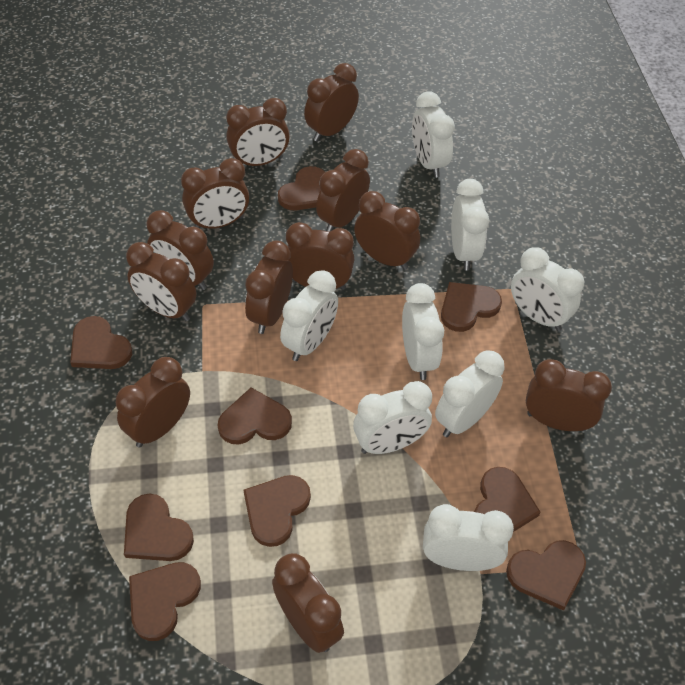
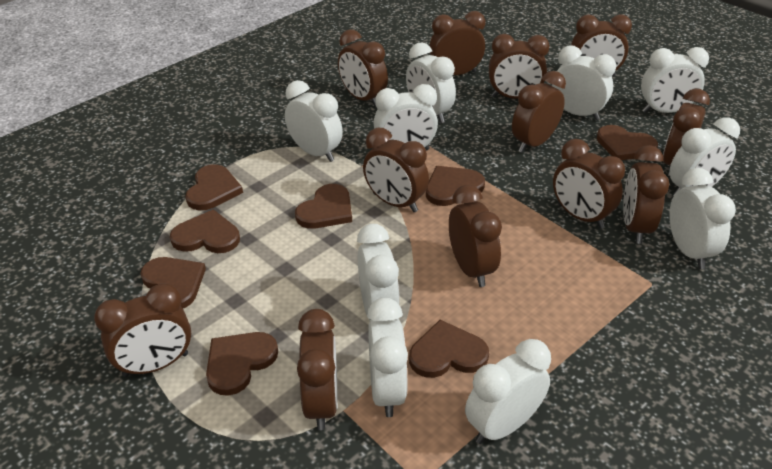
brown heart: [70,316,132,369] [124,494,194,561] [129,562,201,641] [218,388,292,445] [244,475,311,547] [278,166,325,210] [441,282,502,332] [474,467,541,532] [506,540,586,611] = 9 -> [140,257,206,308] [170,209,240,253] [185,164,243,210] [206,332,278,396] [295,184,352,229] [409,320,489,378] [426,166,485,206] [597,125,658,160] = 8
white clock: [280,270,338,361] [353,381,432,454] [402,283,444,380] [412,91,455,178] [423,504,514,571] [435,350,505,437] [451,179,489,270] [511,247,584,331] = 8 -> [285,80,343,162] [357,224,400,320] [367,298,408,417] [374,84,438,151] [406,42,456,123] [465,339,551,444] [552,45,616,120] [641,47,709,113] [669,168,736,269] [670,117,740,196] = 10

